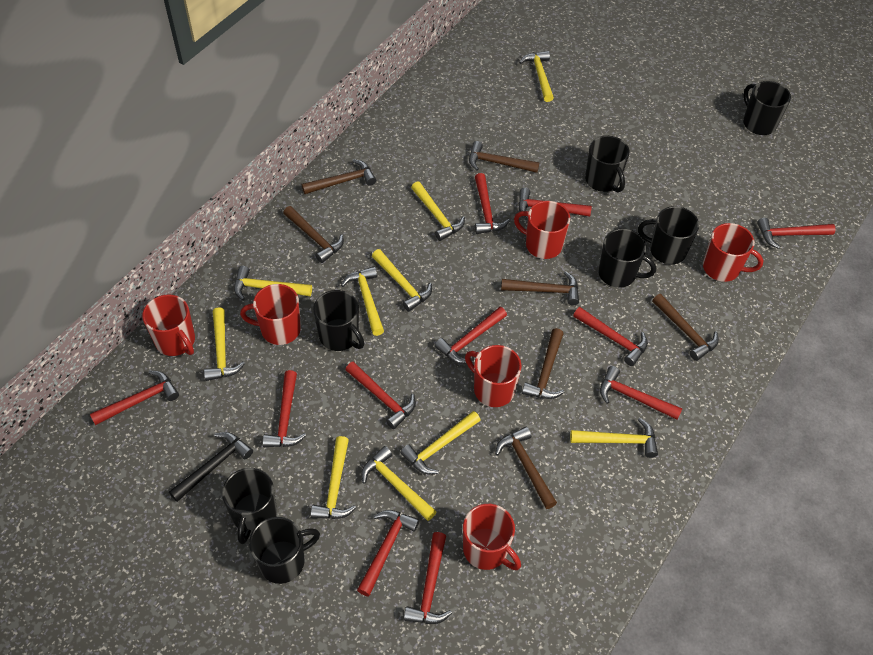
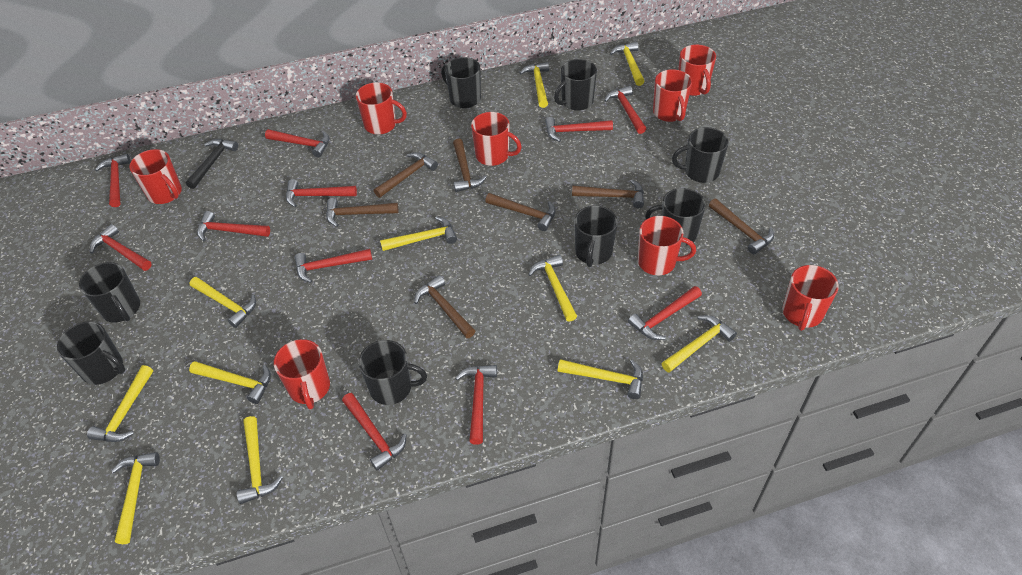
black mug: [222,468,277,544] [249,517,320,584] [313,290,364,351] [585,136,630,193] [598,229,656,288] [638,206,699,264] [743,81,791,135] = 7 -> [57,321,125,385] [79,262,140,323] [359,340,427,405] [441,57,481,108] [554,59,597,111] [574,206,618,267] [645,188,706,246] [672,127,729,183] = 8
red mug: [142,295,195,356] [240,284,301,345] [463,504,521,570] [465,345,522,407] [514,201,570,259] [703,223,763,282] = 6 -> [129,149,182,204] [274,339,330,409] [356,82,407,135] [471,112,522,166] [638,216,696,275] [653,69,692,122] [678,45,716,96] [782,265,839,331] = 8
yellow hammer: [204,307,245,381] [234,266,312,300] [311,436,356,519] [341,266,384,336] [361,446,437,521] [372,249,432,312] [400,411,481,474] [411,181,465,241] [519,51,554,102] [570,418,658,458] = 10 -> [87,365,153,442] [111,452,160,544] [189,361,271,404] [190,277,256,328] [237,416,283,504] [380,216,457,251] [520,62,549,108] [528,255,577,322] [558,359,643,399] [610,42,645,86] [661,315,737,373] = 11

